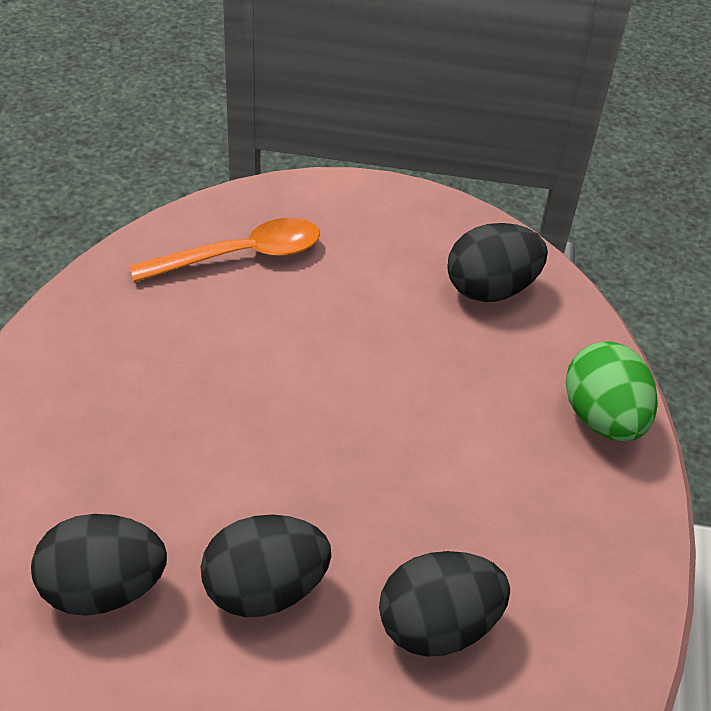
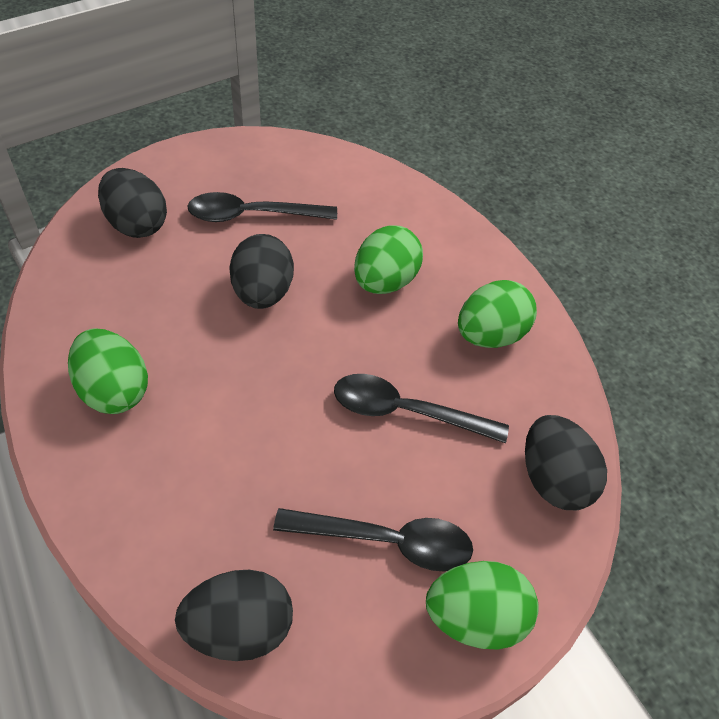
black spoon: none = 0 -> [187,192,337,222] [273,508,473,571] [334,374,509,443] = 3
green egg: [565,342,658,441] = 1 -> [68,328,148,414] [354,225,423,294] [426,561,539,650] [458,280,537,348] = 4
orange spoon: [129,218,320,282] = 1 -> none = 0

